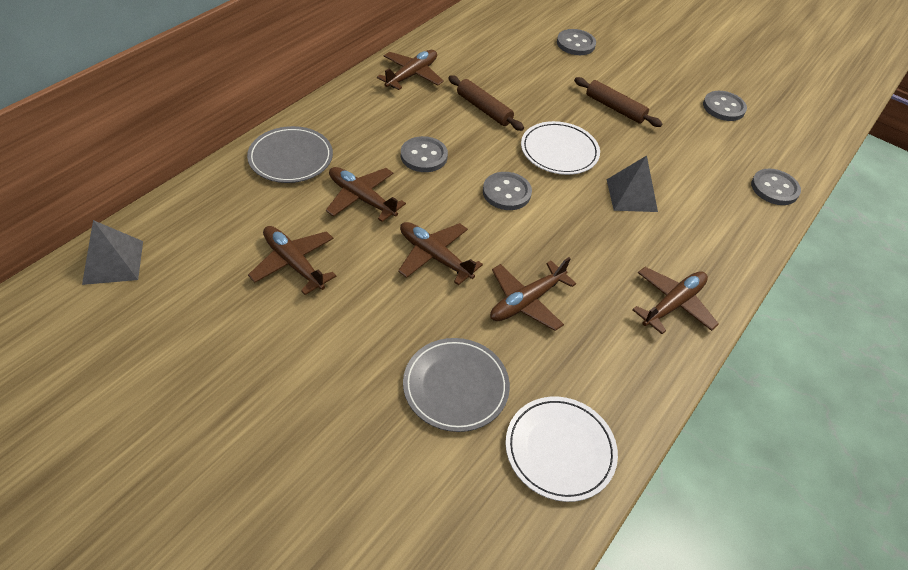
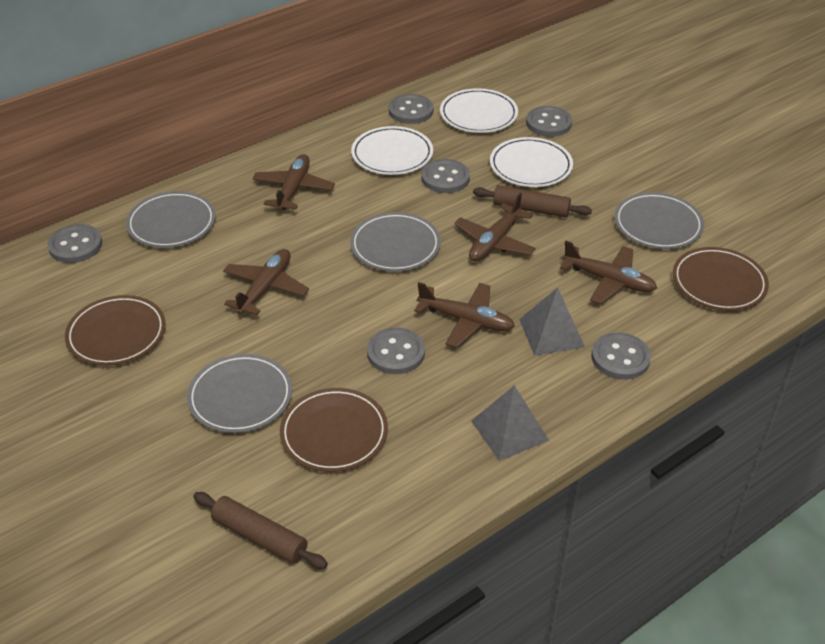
brown plane: [248,226,337,295] [326,167,406,222] [377,50,444,90] [398,222,483,285] [490,257,576,331] [632,267,719,334] = 6 -> [223,249,309,315] [252,154,335,211] [414,282,515,348] [454,193,536,261] [560,241,657,304] = 5
brown plate: none = 0 -> [65,295,166,366] [280,388,388,472] [673,247,769,311] = 3
grey button: [401,136,448,172] [483,172,532,210] [557,29,596,55] [703,91,747,121] [751,168,801,205] = 5 -> [48,224,102,263] [367,327,425,374] [389,94,433,124] [421,159,470,193] [526,106,572,137] [591,332,651,380] = 6
grey plate: [247,126,333,183] [403,338,510,432] = 2 -> [126,191,216,248] [187,354,292,433] [350,212,441,271] [614,192,704,249] = 4
white plate: [506,397,618,502] [521,121,600,175] = 2 -> [351,126,433,175] [440,88,518,133] [490,137,573,187] = 3

